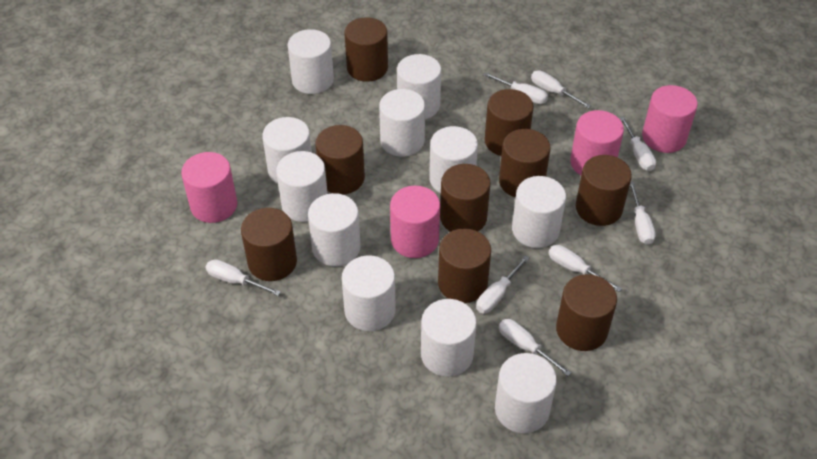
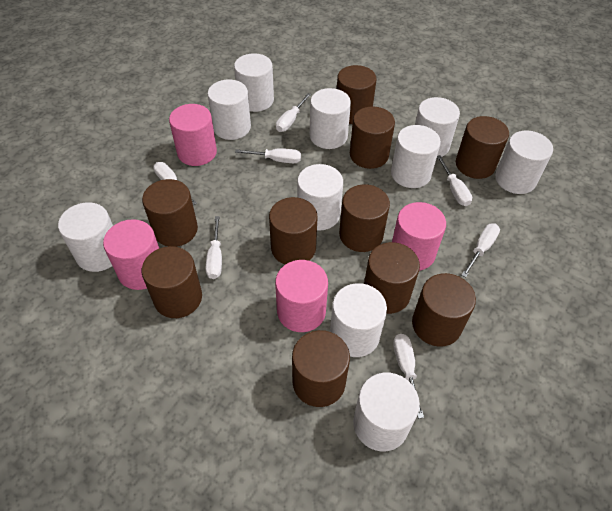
brown cylinder: [241,208,297,281] [315,125,365,195] [344,17,388,82] [438,228,491,303] [440,164,491,232] [485,89,534,156] [499,129,551,198] [556,274,617,351] [576,155,632,226] = 9 -> [142,179,198,247] [142,246,202,318] [269,197,318,265] [292,330,350,407] [337,65,377,124] [339,184,390,252] [350,107,395,169] [364,242,420,314] [412,273,476,347] [456,116,509,179] = 10
white cylinder: [262,117,312,184] [276,151,328,222] [288,29,334,94] [308,193,361,266] [342,255,396,331] [379,89,425,157] [397,54,441,119] [421,299,477,377] [429,126,478,193] [495,353,557,433] [512,176,566,248] = 11 -> [58,202,113,272] [207,80,251,140] [234,53,274,112] [297,164,343,231] [310,88,351,149] [330,283,387,357] [353,373,420,451] [391,125,441,188] [415,97,460,157] [495,131,553,194] = 10
white screwdriver: [206,259,281,296] [476,255,529,314] [484,72,548,104] [499,319,571,376] [531,70,591,108] [548,245,623,292] [619,116,656,171] [630,182,656,245] = 8 -> [153,162,197,205] [206,216,222,279] [235,148,301,163] [276,93,311,132] [393,334,424,419] [437,155,472,206] [462,223,500,277] = 7

